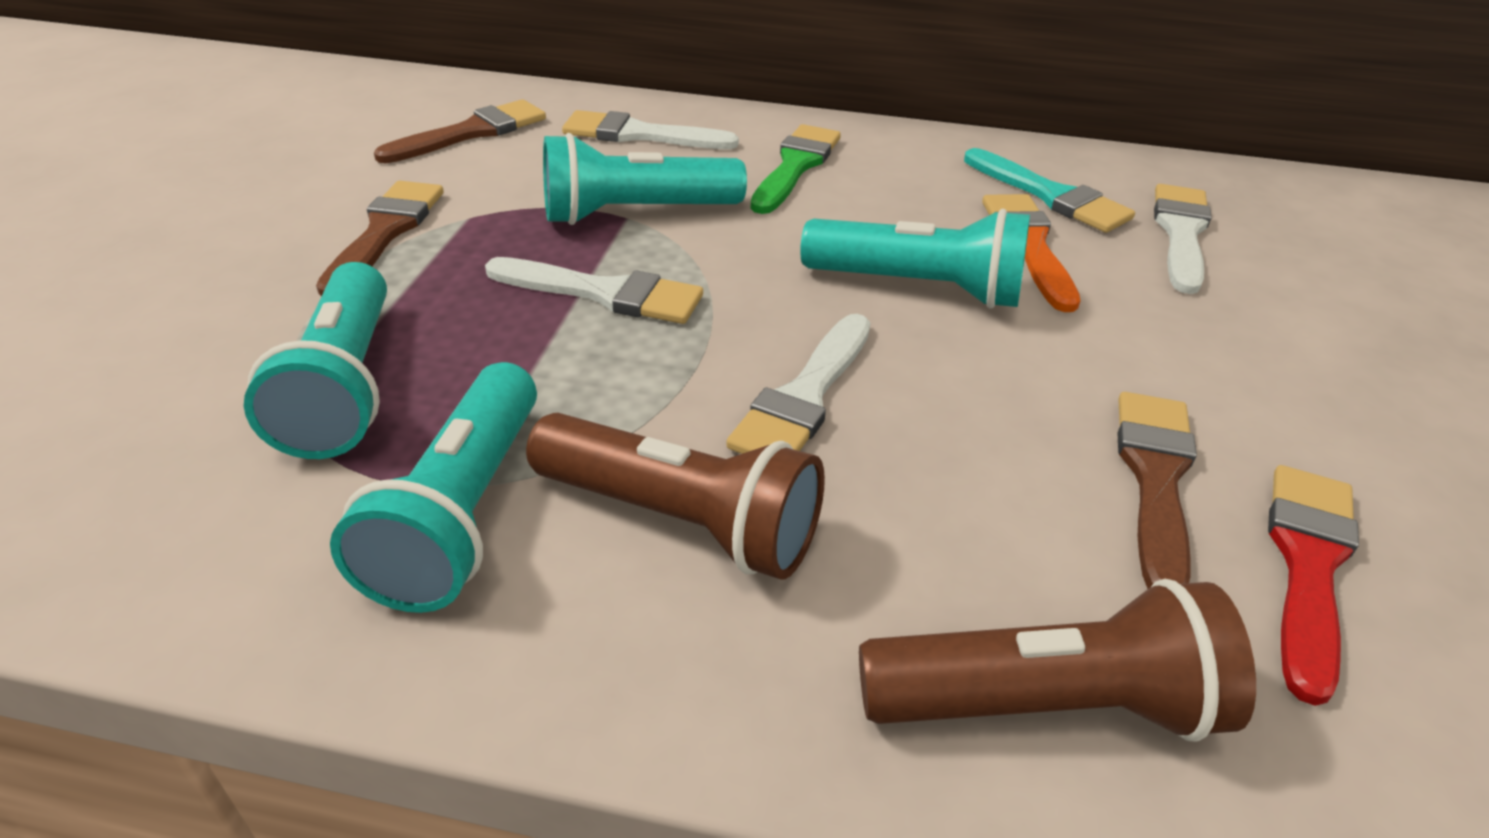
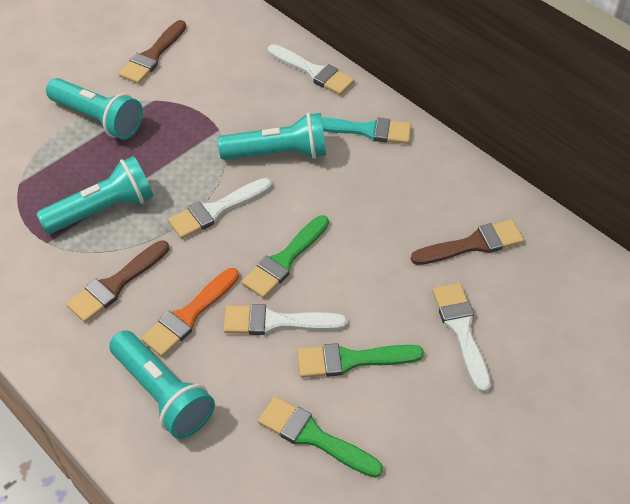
brown flashlight: [526,413,825,579] [859,579,1256,742] = 2 -> none = 0
green brush: [750,124,841,214] = 1 -> [242,215,329,298] [258,396,383,478] [297,343,424,378] = 3
red brush: [1268,465,1359,706] = 1 -> none = 0

